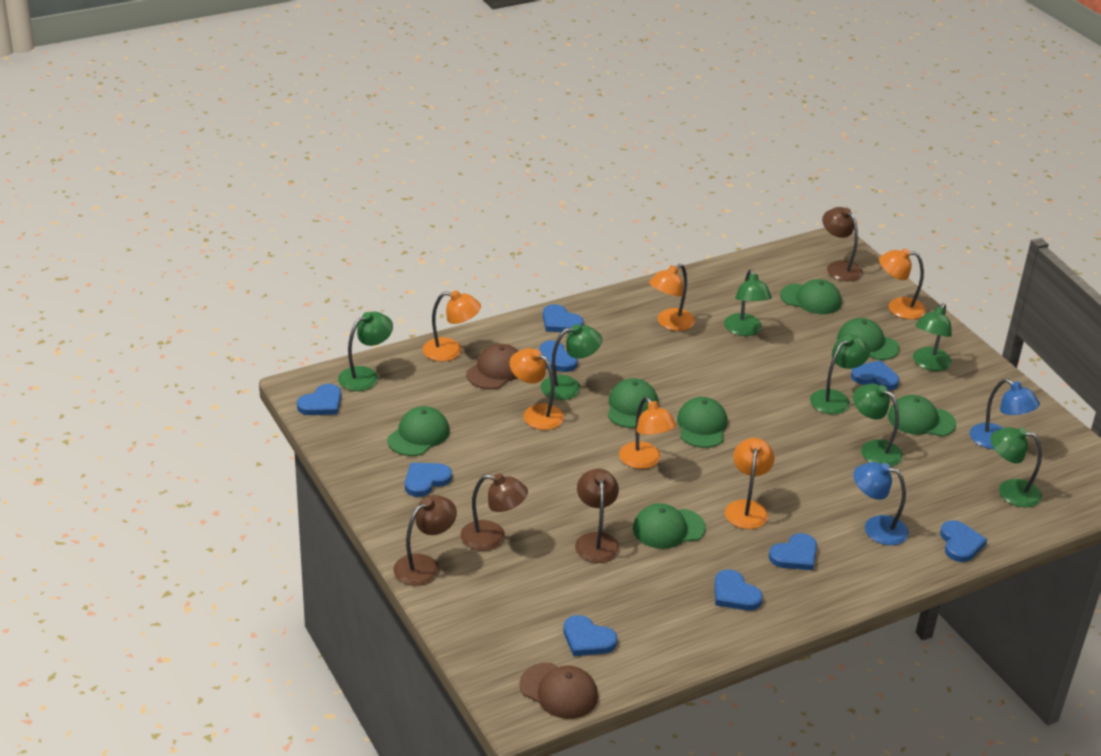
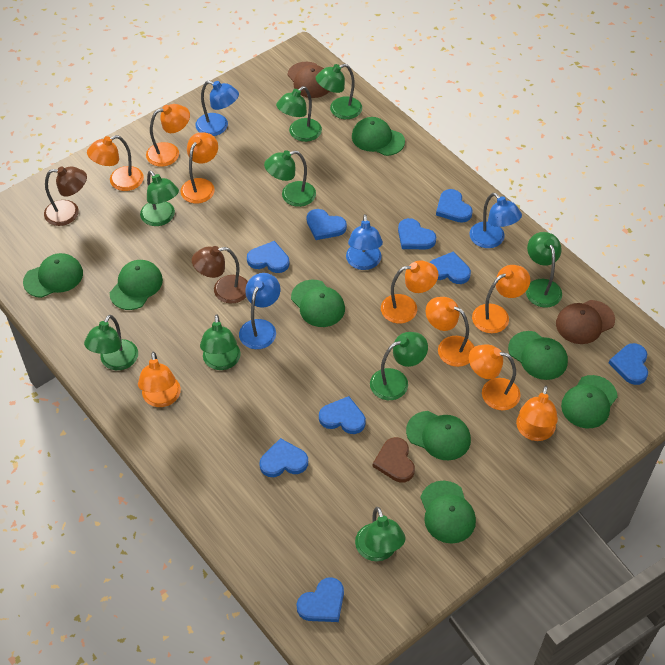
blue lamp: [853,462,909,545] [970,379,1040,449] = 2 -> [195,81,239,136] [239,273,280,349] [346,214,383,270] [469,193,522,248] = 4
brown heart: none = 0 -> [372,437,415,483] = 1
brown lamp: [394,495,457,586] [460,473,528,551] [575,469,620,563] [822,207,863,281] = 4 -> [44,166,87,226] [192,246,248,304] = 2
green cap: [387,406,450,456] [608,378,658,428] [633,503,706,549] [677,397,727,448] [780,279,841,314] [837,318,900,360] [888,395,956,436] = 7 -> [23,253,83,298] [110,260,163,310] [291,280,345,327] [352,117,405,156] [406,411,471,460] [421,481,476,544] [508,331,568,380] [561,375,618,428] = 8
green lamp: [338,311,393,391] [541,324,602,400] [724,269,772,336] [810,334,870,414] [853,384,903,467] [913,303,952,371] [990,427,1042,507] = 7 -> [84,315,138,370] [140,171,179,226] [200,314,241,370] [264,151,316,207] [276,86,322,142] [316,64,362,119] [355,507,405,561] [370,332,428,400] [526,232,562,308] = 9
orange lamp: [423,290,481,362] [509,348,564,430] [619,397,676,469] [649,264,695,331] [725,438,774,529] [879,248,926,319] = 6 -> [87,135,144,191] [138,352,181,407] [146,104,190,167] [181,132,218,203] [381,260,438,324] [426,297,474,367] [469,344,520,410] [472,265,530,333] [516,386,558,441] = 9

